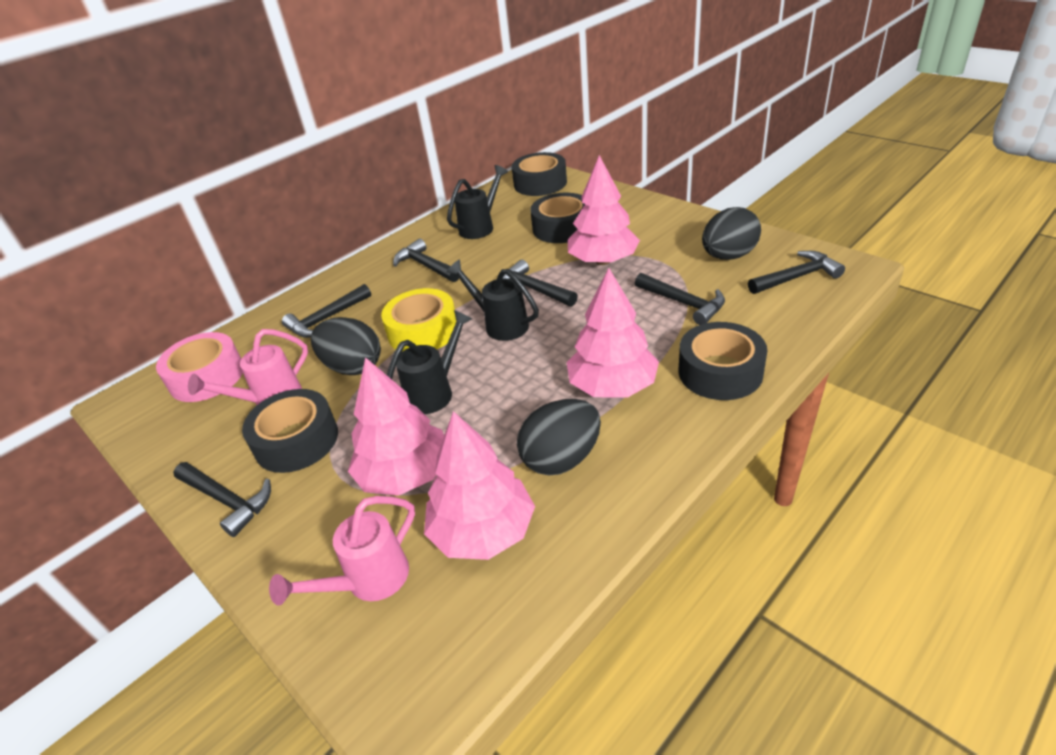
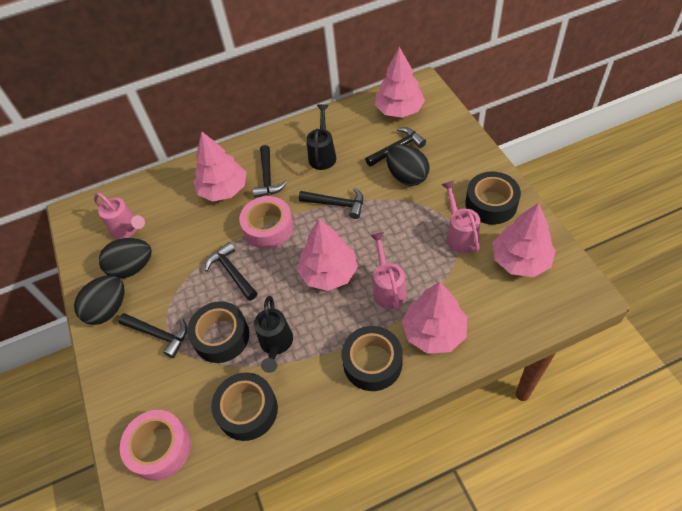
black hammer: [173,462,271,537] [282,284,371,338] [393,239,459,282] [503,260,578,307] [635,273,725,325] [748,251,845,294] = 6 -> [118,313,187,358] [205,242,257,301] [253,145,287,198] [299,188,363,219] [365,127,426,167] = 5
black watering can: [387,310,472,414] [446,259,539,341] [447,165,508,239] = 3 -> [254,296,293,373] [306,104,336,170] = 2
pink tape: [156,332,243,402] = 1 -> [120,410,191,481] [239,196,294,249] = 2
pink tree: [348,357,444,496] [424,411,535,560] [567,268,659,397] [568,155,640,265] = 4 -> [194,131,246,201] [297,219,358,291] [375,47,425,118] [402,282,467,354] [493,203,556,277] = 5
pink watering can: [188,329,308,405] [269,496,415,605] = 2 -> [94,193,145,239] [370,232,406,311] [441,181,480,253] = 3
yellow tape: [381,288,457,352] = 1 -> none = 0

